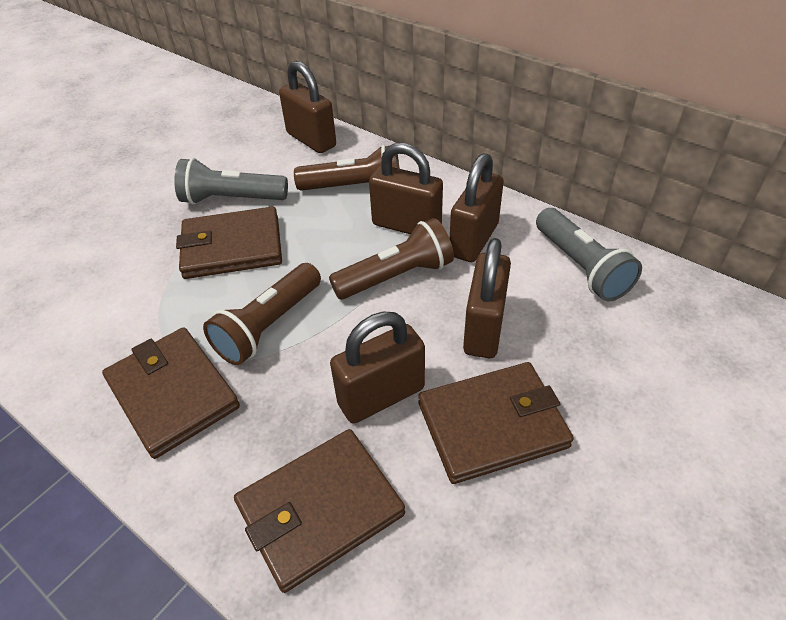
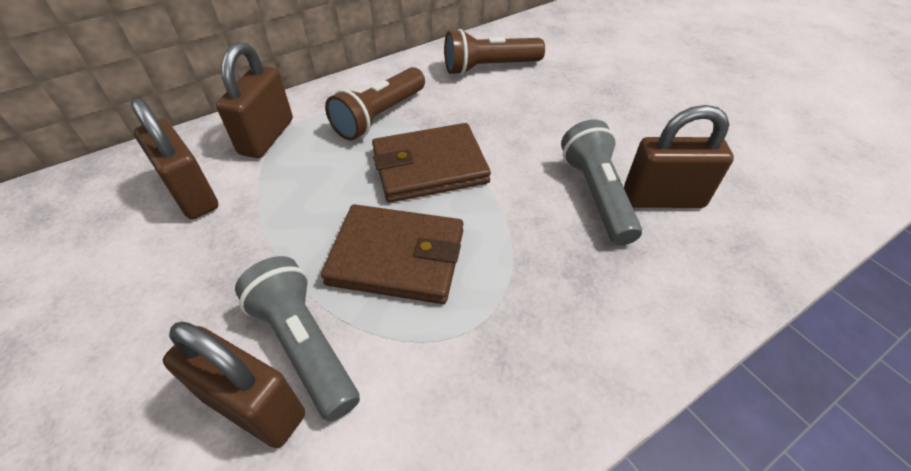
brown flashlight: [203,263,321,365] [294,145,400,191] [329,218,454,299] = 3 -> [325,67,425,141] [444,29,545,75] = 2
brown padlock: [279,61,336,153] [330,311,425,424] [369,143,443,234] [450,153,504,262] [463,238,511,358] = 5 -> [131,98,218,219] [163,322,305,448] [216,42,293,158] [624,105,734,208] = 4
brown wallet: [102,327,240,459] [176,206,282,279] [234,429,405,593] [418,362,574,484] = 4 -> [321,204,463,304] [372,123,491,203] = 2

